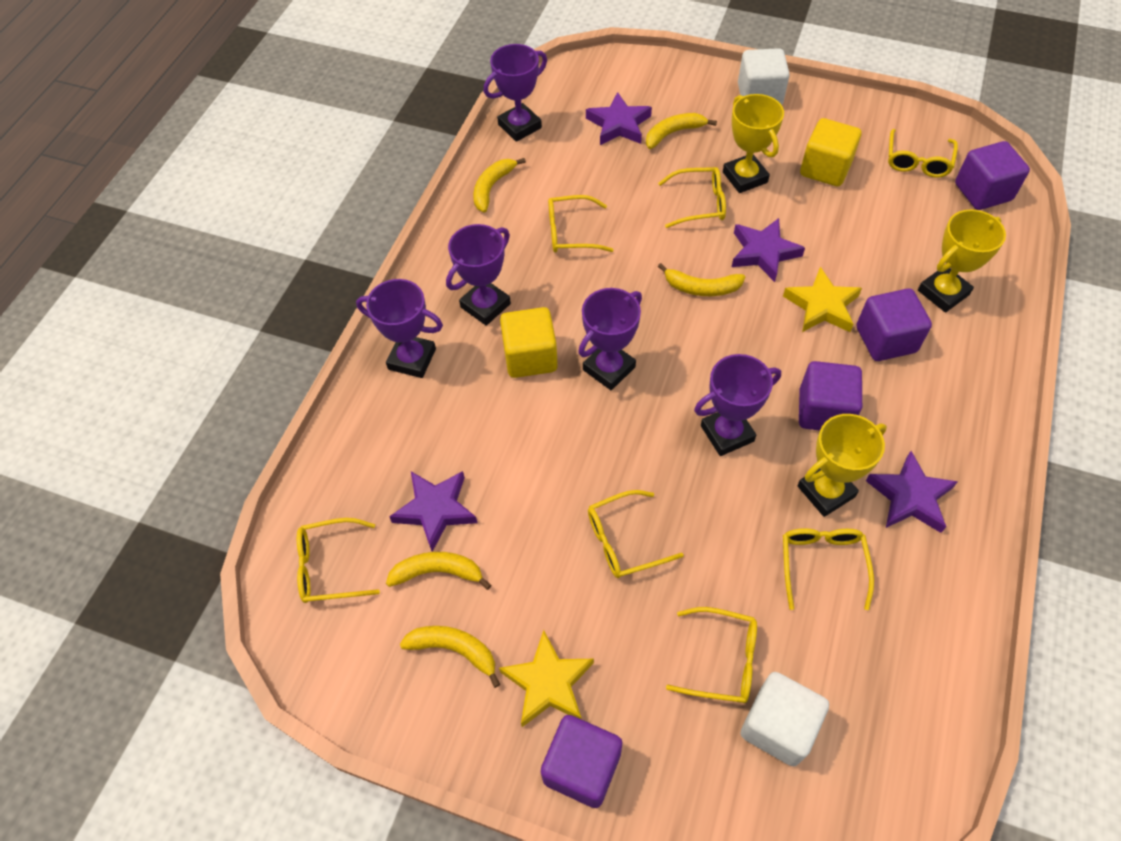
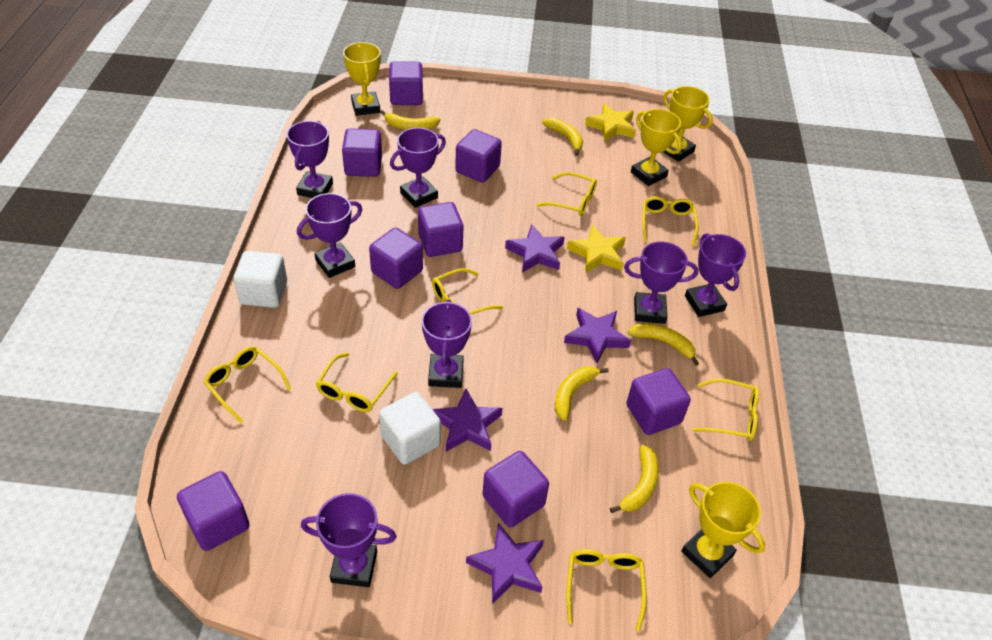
purple cube: [541,715,622,808] [799,361,862,430] [856,289,932,361] [955,141,1030,210] = 4 -> [177,471,249,551] [342,128,382,177] [369,228,423,289] [389,61,423,105] [418,202,463,257] [455,129,502,183] [483,451,549,528] [626,368,691,435] = 8
purple trophy: [356,279,443,378] [446,224,511,326] [484,44,547,142] [578,288,642,390] [694,354,781,456] = 5 -> [287,121,333,198] [297,193,362,278] [301,493,397,587] [390,128,446,208] [422,299,472,388] [624,242,699,324] [685,233,746,317] = 7
yellow cube: [500,307,558,378] [800,118,861,186] = 2 -> none = 0
yellow trophy: [723,94,784,193] [797,414,887,517] [918,209,1006,313] = 3 -> [343,42,381,116] [631,109,682,186] [663,86,713,162] [681,482,765,578] = 4

